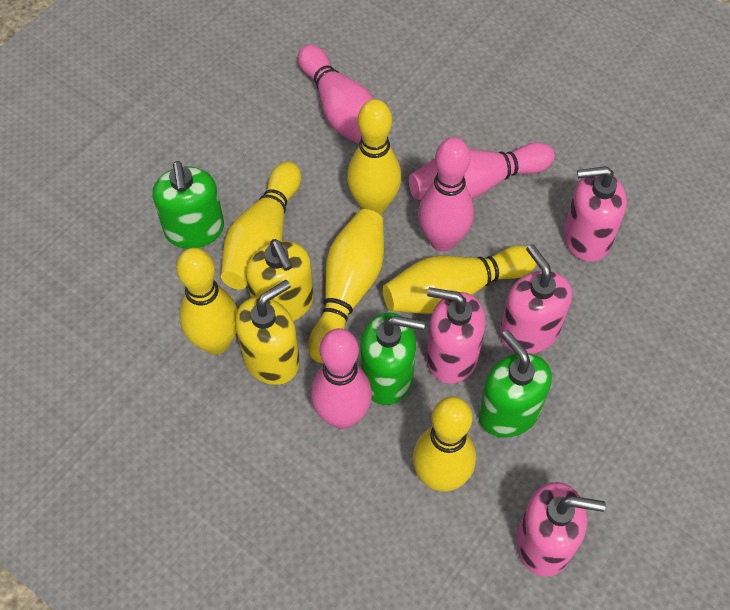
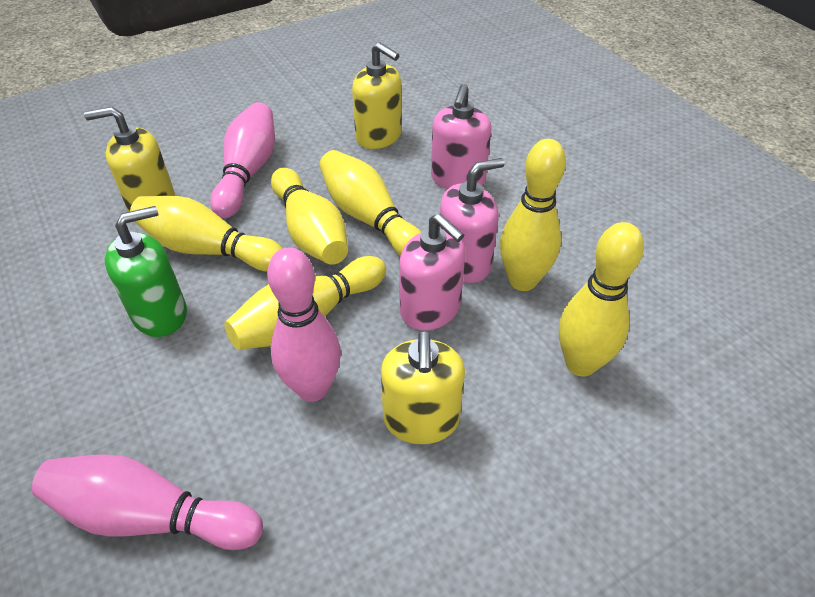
green soap dispenser: [153,161,224,249] [360,313,425,405] [478,330,552,438] = 3 -> [105,206,187,337] = 1
pink bowling pin: [298,44,374,144] [311,328,372,429] [409,142,555,200] [418,137,474,252] = 4 -> [32,454,263,550] [210,102,275,218] [267,247,341,402] = 3
pink soap dispenser: [426,287,486,384] [499,244,572,354] [516,482,606,577] [563,166,627,262] = 4 -> [399,214,465,330] [431,84,491,189] [439,158,505,283] = 3
yellow soap dispenser: [235,280,299,385] [246,239,313,321] = 2 -> [84,107,175,212] [352,42,402,149] [381,330,465,444] = 3

